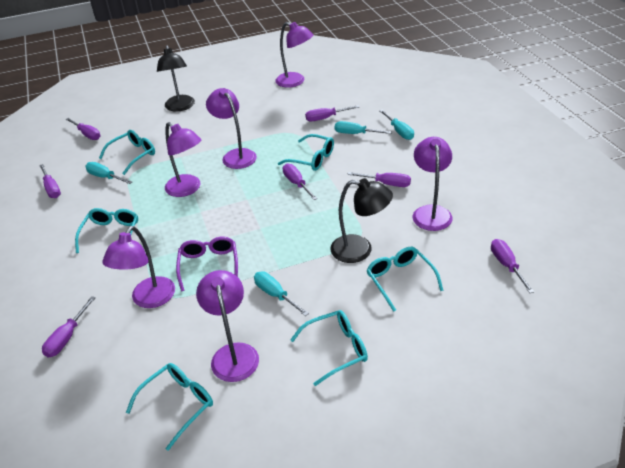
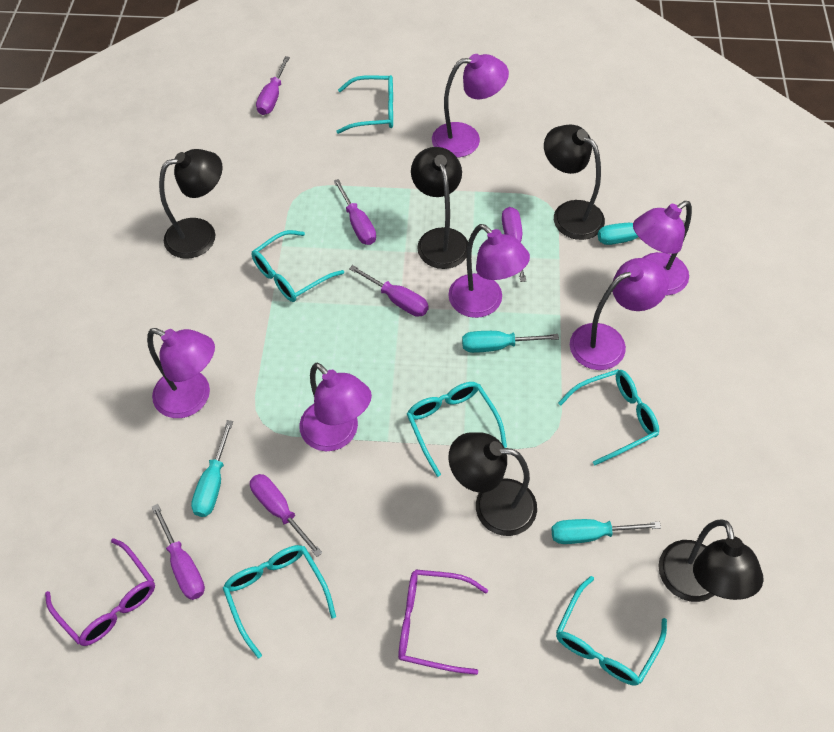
black lamp: [157,45,195,111] [330,178,393,263] = 2 -> [159,149,222,259] [411,147,468,269] [448,432,537,536] [544,125,605,240] [658,519,764,602] = 5
purple glasses: [176,236,238,291] = 1 -> [45,538,155,646] [398,569,488,675] = 2
purple screwdriver: [39,164,61,198] [42,296,96,358] [66,118,101,140] [283,164,317,200] [305,105,359,121] [347,172,411,187] [491,239,534,293] = 7 -> [152,504,205,600] [250,474,322,557] [256,56,290,115] [334,179,376,245] [349,265,429,317] [502,207,526,282] = 6

